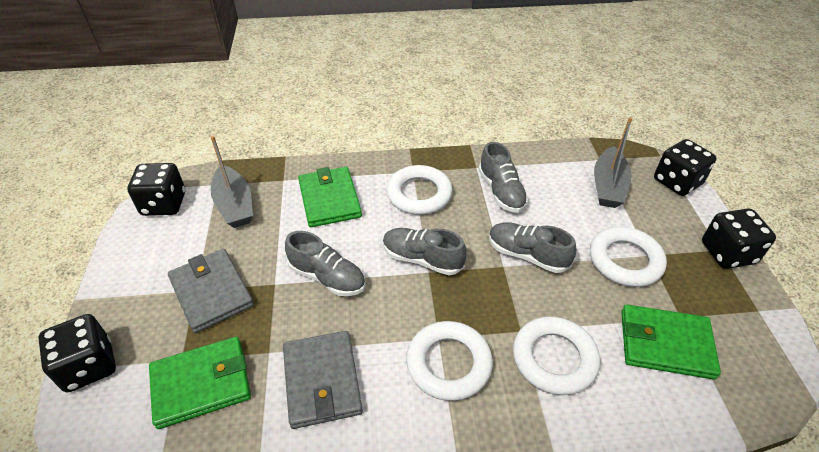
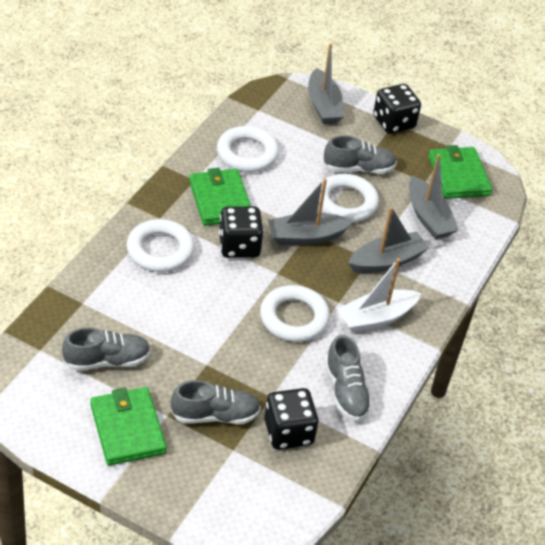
black dice: [38,314,116,392] [127,163,185,216] [654,139,717,196] [702,209,776,269] = 4 -> [219,206,264,258] [264,388,319,450] [373,84,421,134] = 3
grey boat: [210,136,253,228] [594,117,632,208] = 2 -> [268,178,353,245] [308,43,344,124] [348,207,429,273] [409,154,459,239] = 4
grey wallet: [168,249,254,333] [283,331,363,429] = 2 -> none = 0
white boat: none = 0 -> [337,258,421,333] = 1

